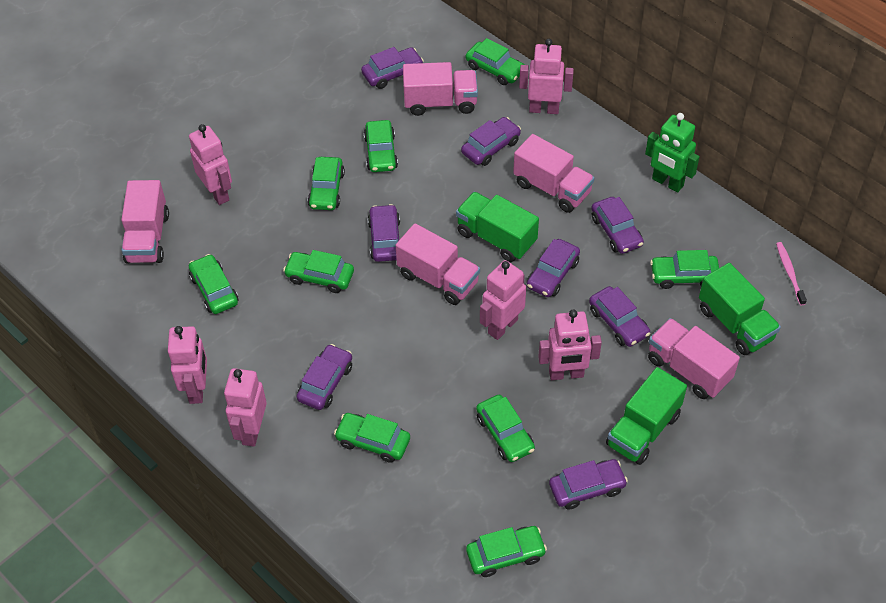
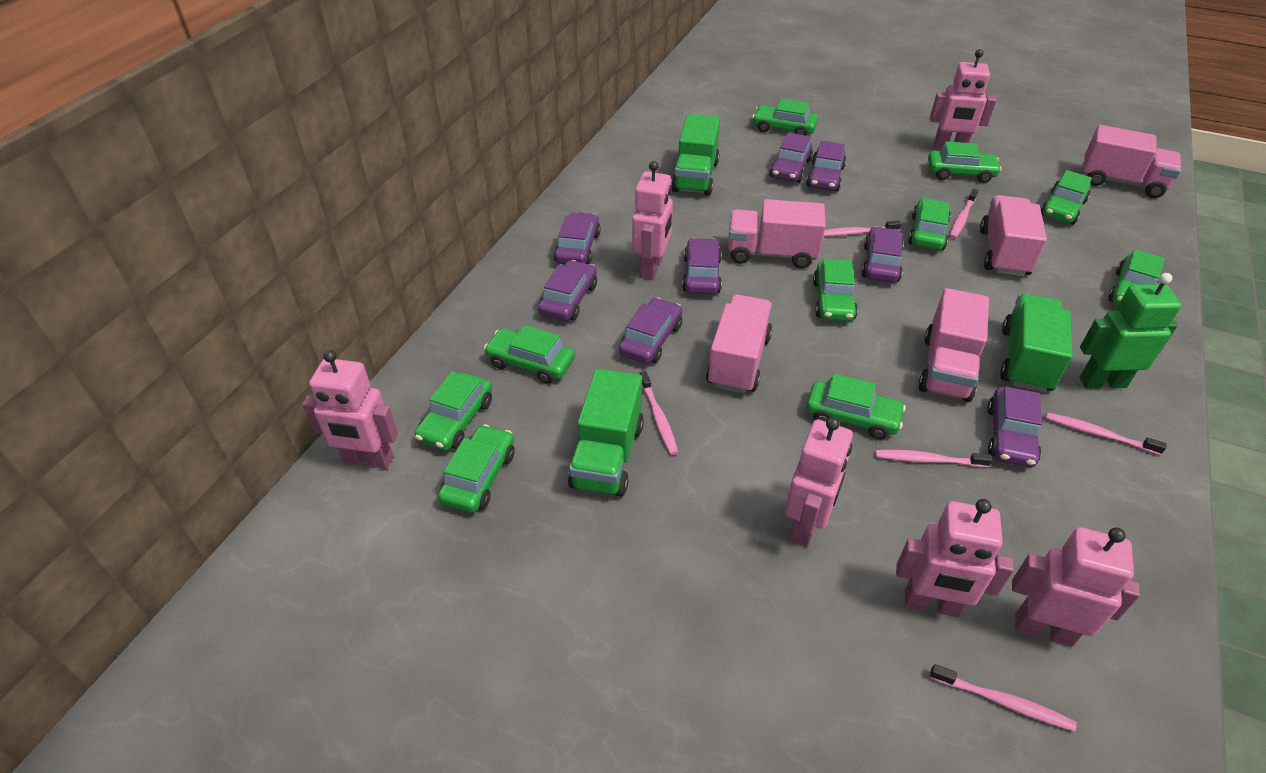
green car: [189,254,238,314] [283,250,354,293] [308,157,345,210] [334,413,410,463] [364,120,398,172] [466,38,524,85] [466,526,547,577] [476,395,535,462] [650,250,719,289] = 9 -> [415,371,492,451] [438,424,515,513] [484,325,575,384] [752,99,818,136] [807,374,906,439] [813,259,858,321] [908,198,951,250] [928,141,1002,183] [1041,170,1092,225] [1108,249,1165,305] = 10
pink toothbrush: [776,242,807,306] = 1 -> [640,371,678,455] [823,221,901,237] [875,450,992,467] [930,664,1077,732] [949,189,978,239] [1046,412,1166,455] = 6

